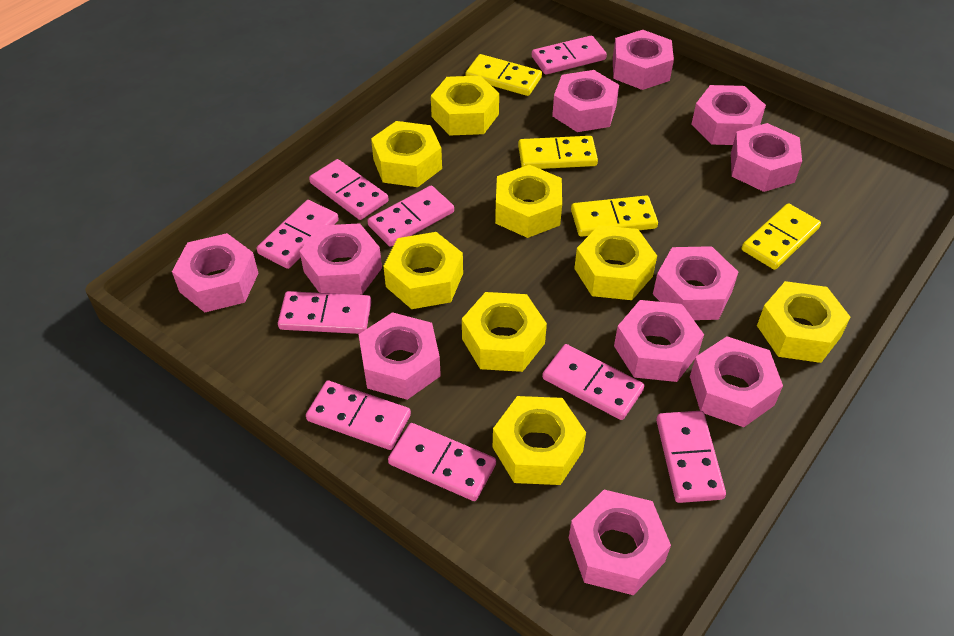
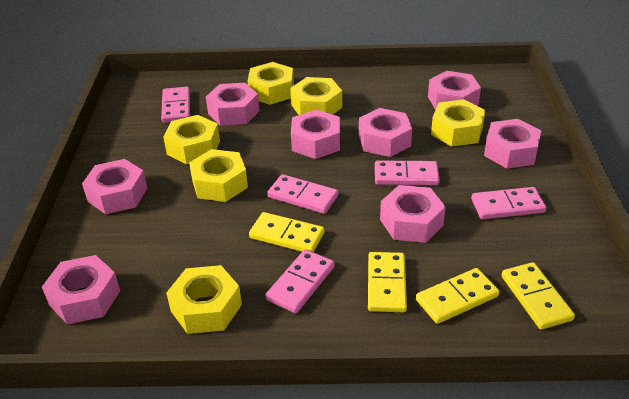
pink domino: [257,200,339,269] [278,291,371,334] [306,381,411,450] [309,159,389,220] [367,186,454,247] [388,423,496,501] [532,36,607,75] [542,344,644,420] [656,411,726,503] = 9 -> [161,87,190,123] [265,249,335,313] [267,174,338,214] [375,160,440,185] [471,187,546,219] = 5
pink nut: [172,233,258,312] [299,223,382,295] [358,312,441,400] [552,70,619,132] [569,490,671,595] [613,30,674,90] [614,300,704,382] [653,246,738,320] [690,336,783,427] [691,85,766,145] [731,123,802,192] = 11 -> [42,255,120,324] [82,159,147,214] [206,83,260,126] [291,110,340,159] [359,108,412,157] [380,185,446,243] [428,71,481,110] [484,119,541,169] = 8
yellow nut: [371,121,442,187] [383,232,463,309] [431,76,499,135] [462,292,547,372] [493,396,586,485] [495,165,562,238] [574,225,657,300] [757,281,851,363] = 8 -> [163,115,220,165] [166,265,242,334] [189,149,248,202] [248,62,294,105] [291,77,342,115] [431,99,485,147] = 6

